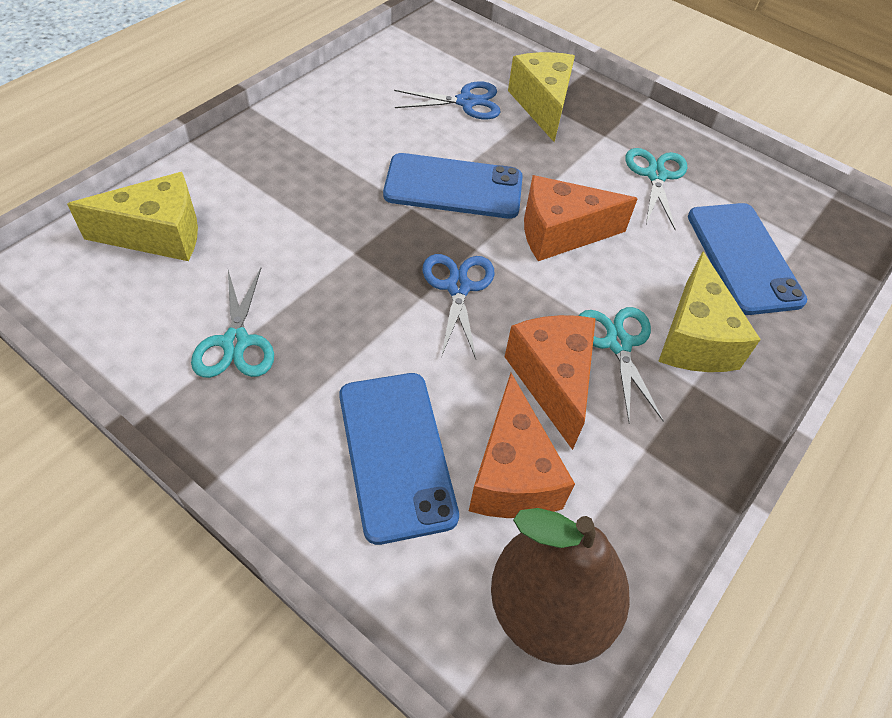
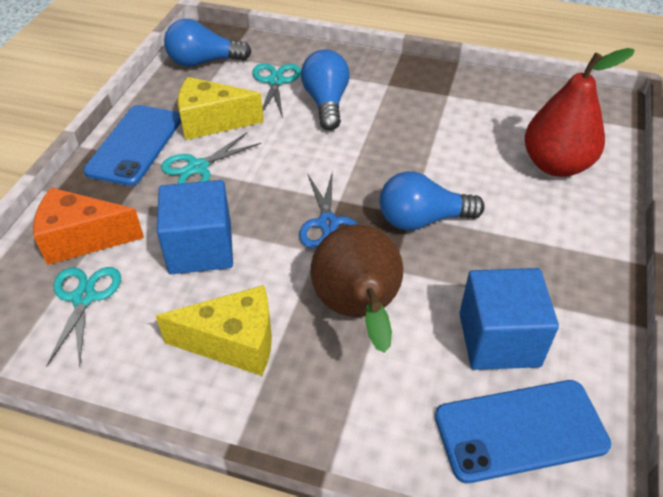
blue cube: none = 0 -> [157,180,233,274] [459,268,559,370] = 2
blue light bulb: none = 0 -> [164,19,252,67] [301,49,350,130] [380,171,485,231] = 3
blue phone: [339,373,459,545] [383,153,523,219] [688,203,807,315] = 3 -> [84,105,181,186] [435,380,611,483] = 2
blue scissors: [394,81,501,119] [423,254,494,359] = 2 -> [299,170,357,249] = 1
orange cheese: [469,373,575,518] [505,315,596,450] [524,175,638,261] = 3 -> [33,187,144,265] = 1
red pear: none = 0 -> [525,48,635,177] = 1
yellow cheese: [67,172,198,261] [508,52,575,142] [658,251,761,372] = 3 -> [156,285,272,376] [178,77,264,140] = 2

